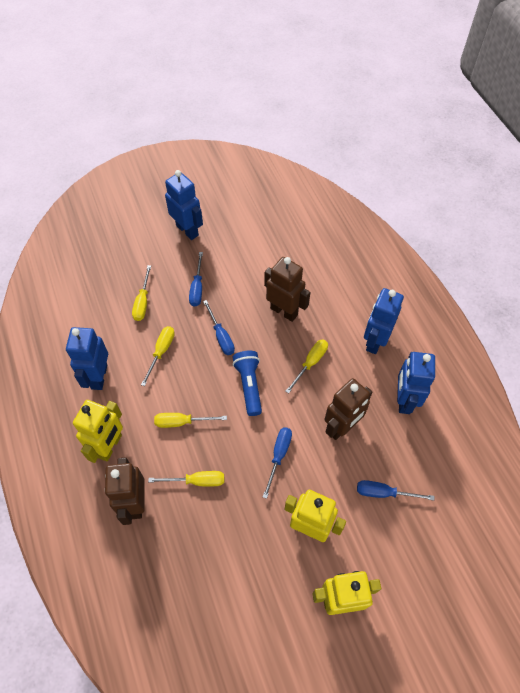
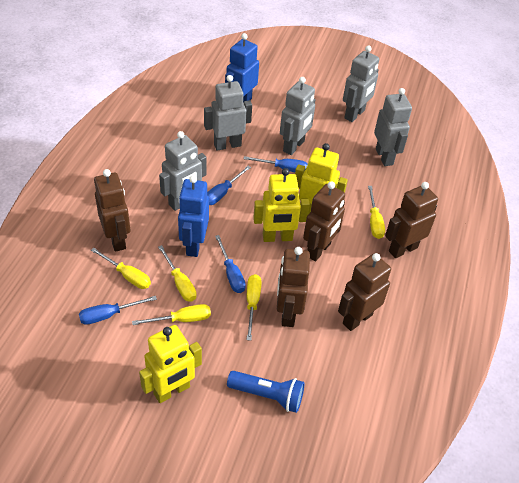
blue robot: [66,327,108,390] [165,170,203,240] [364,288,404,354] [397,352,435,414] = 4 -> [178,175,209,257] [225,33,259,102] = 2
brown robot: [105,458,145,525] [264,257,310,322] [325,378,372,440] = 3 -> [94,169,130,252] [277,247,310,327] [303,181,345,261] [338,253,391,331] [385,182,438,258] = 5
grey robot: none = 0 -> [159,131,207,211] [204,75,252,151] [280,77,316,155] [343,45,379,122] [374,88,412,166] = 5

